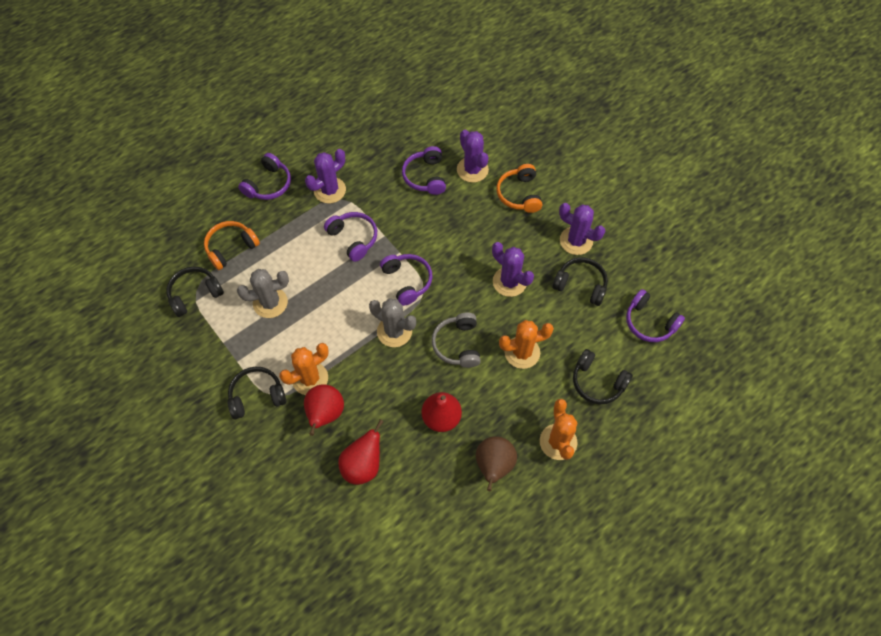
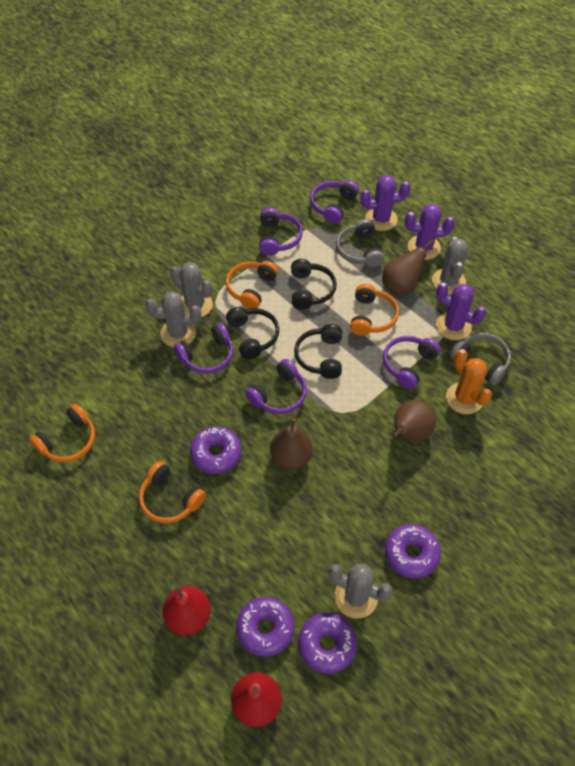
black headphones: [167,266,224,317] [227,367,286,419] [552,257,608,306] [573,349,633,404] = 4 -> [226,307,279,359] [291,259,337,310] [294,324,342,379] = 3
brown pear: [476,436,517,491] = 1 -> [270,418,313,470] [382,240,434,295] [392,400,436,441] = 3
grey cactus: [237,269,289,318] [369,298,416,347] = 2 -> [145,291,201,347] [170,262,213,318] [328,564,393,619] [432,236,468,295] = 4
grey headphones: [432,313,481,368] = 1 -> [336,219,384,267] [450,333,511,385] = 2
orange cactus: [279,343,329,395] [499,320,554,369] [540,399,577,460] = 3 -> [446,349,492,414] = 1
orange headphones: [204,221,260,270] [497,164,542,213] = 2 -> [30,404,95,462] [139,461,206,523] [226,261,279,309] [350,284,399,336] = 4
purple cactus: [305,149,346,204] [457,130,489,183] [492,242,534,297] [559,203,605,255] = 4 -> [360,175,410,231] [405,204,455,260] [436,283,486,340] = 3
purple donut: none = 0 -> [190,426,241,474] [236,597,294,657] [298,613,357,674] [385,524,441,579] = 4
red pear: [304,384,344,436] [338,419,384,485] [421,392,462,432] = 3 -> [162,586,211,635] [231,672,282,727] = 2

